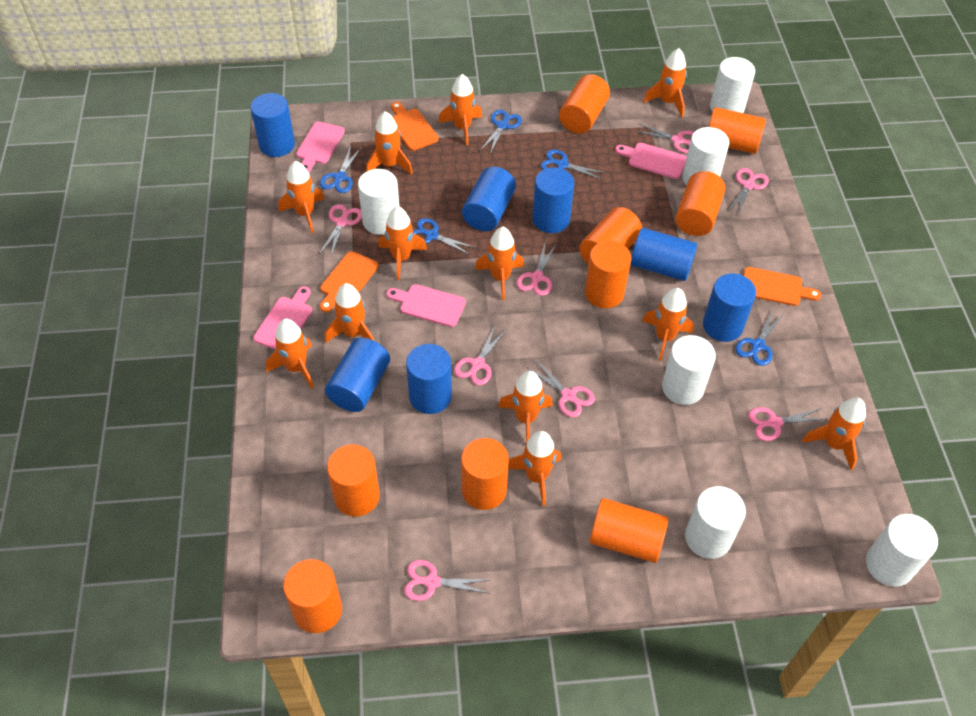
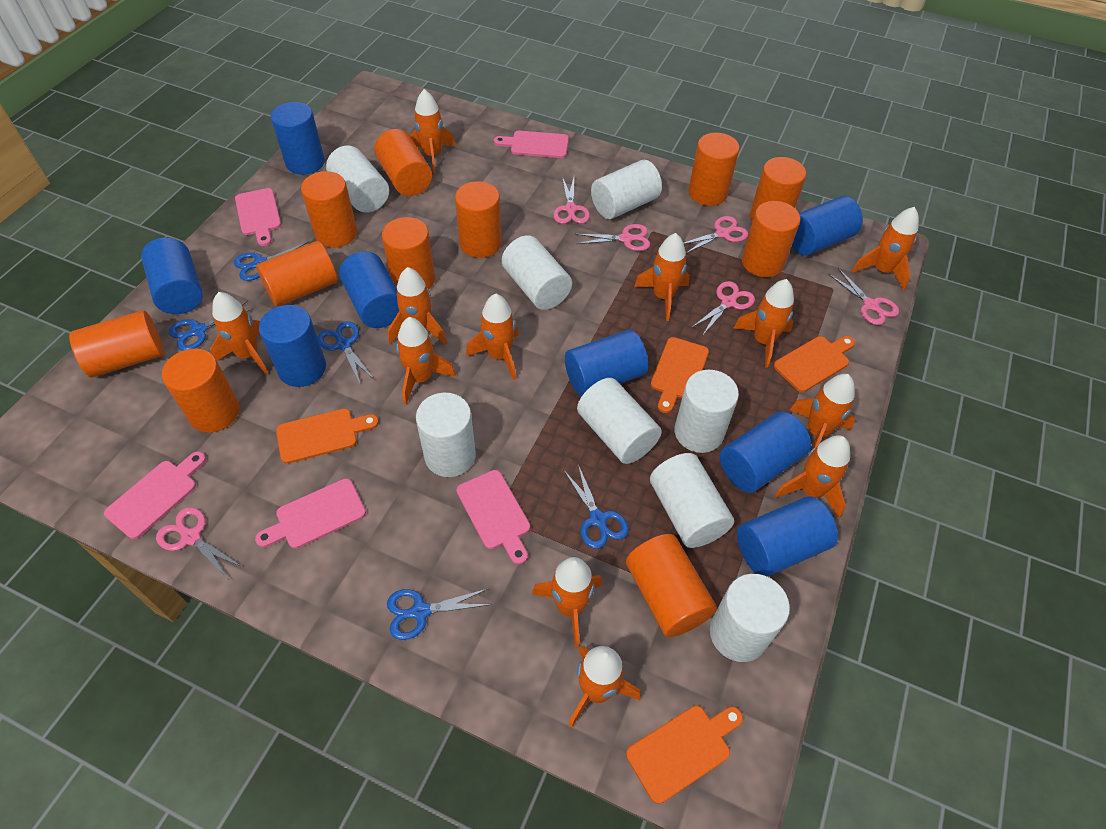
blue cylinder: [250,93,295,157] [325,338,390,412] [406,344,452,414] [462,167,516,231] [532,167,574,233] [631,228,697,281] [703,273,756,342] = 7 -> [141,238,203,314] [259,305,326,387] [271,102,325,175] [339,251,399,328] [565,330,648,396] [720,411,811,493] [737,496,838,577] [792,196,863,256] = 8
orange cutting board: [320,251,379,312] [391,102,439,151] [743,267,821,306] = 3 -> [276,409,379,464] [626,705,743,804] [651,337,709,413] [774,336,855,392] = 4
orange cylinder: [283,559,342,633] [327,444,380,517] [461,438,509,510] [559,74,610,133] [580,207,642,264] [585,241,631,308] [589,498,668,563] [676,171,725,236] [709,107,766,154] = 9 -> [69,310,164,377] [162,349,240,432] [256,241,338,307] [301,171,357,248] [374,129,432,196] [382,217,435,289] [455,181,502,258] [626,534,717,637] [689,133,740,206] [742,201,801,277] [750,157,806,221] = 11
pink cutting board: [253,286,312,350] [296,121,345,172] [386,284,466,327] [615,143,687,179] = 4 -> [104,451,206,539] [235,188,281,246] [255,478,366,549] [456,470,530,565] [494,131,569,158] = 5
pink scissors: [319,204,362,256] [404,560,490,601] [454,326,506,385] [516,244,556,296] [528,360,595,417] [635,124,694,153] [728,168,769,214] [748,407,826,441] = 8 -> [156,507,244,579] [553,177,590,224] [575,224,650,251] [684,216,748,253] [691,281,755,336] [828,268,899,325] = 6
white cylinder: [358,169,399,235] [662,335,716,405] [683,127,729,185] [685,486,746,559] [710,57,755,113] [866,514,938,587] = 6 -> [326,145,389,213] [416,393,476,477] [502,235,572,310] [577,378,662,464] [591,160,662,219] [650,453,734,548] [674,370,739,453] [710,574,790,662] = 8

